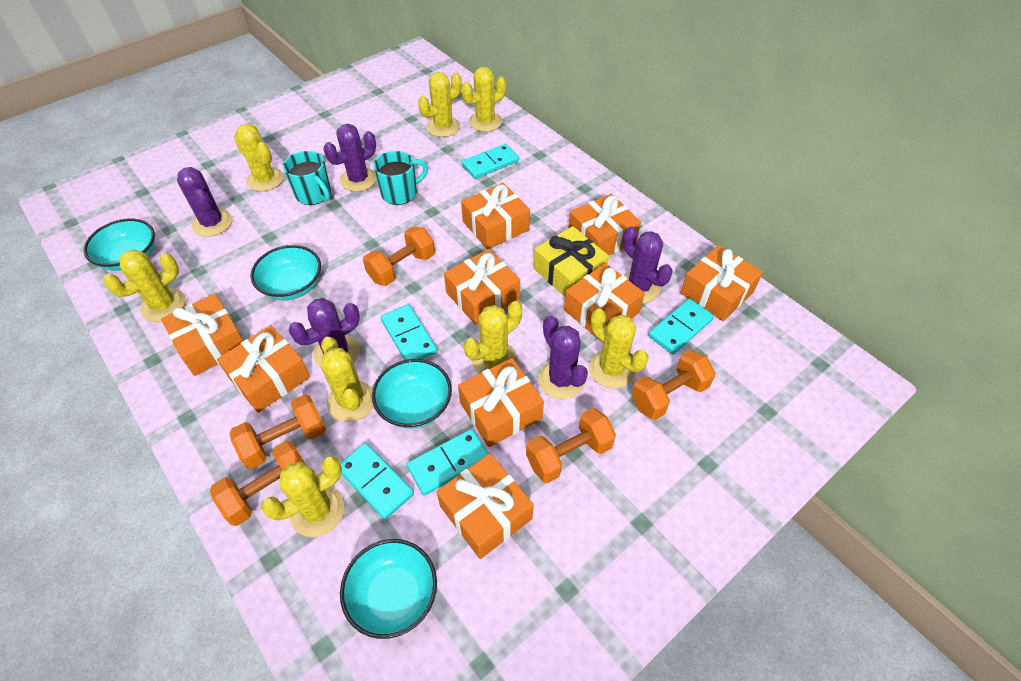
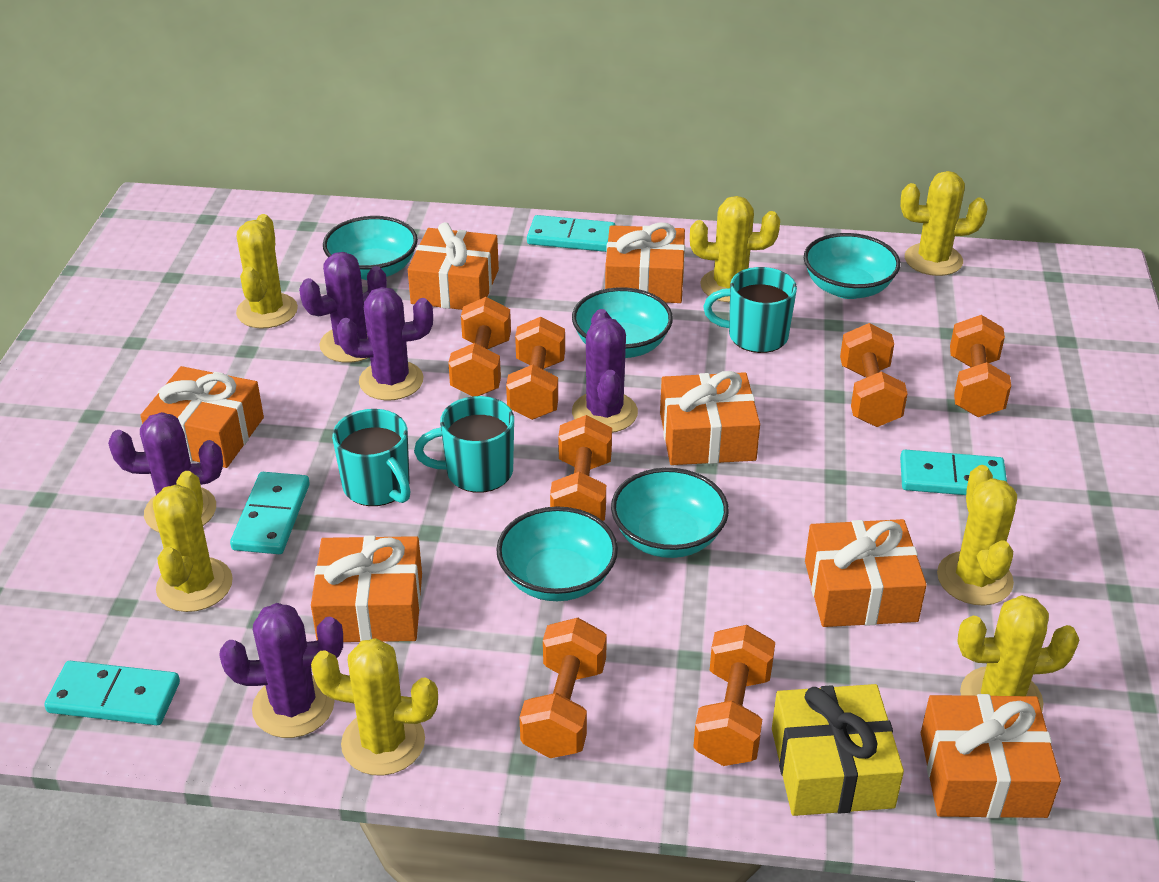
orange dumbbell: [210,441,306,526] [230,394,326,469] [363,226,435,286] [526,408,616,483] [631,350,716,420] = 5 -> [448,297,511,396] [506,317,565,420] [520,618,607,758] [550,415,612,521] [693,625,775,766] [840,323,908,427] [950,315,1011,417] = 7
orange gift: [161,294,243,376] [217,325,310,413] [437,453,534,559] [444,249,520,325] [458,358,544,447] [461,183,530,249] [564,263,645,338] [568,194,641,255] [680,245,763,321] = 9 -> [140,366,264,468] [311,536,422,642] [408,222,499,310] [605,222,685,303] [660,371,760,465] [805,519,927,627] [921,694,1061,818] = 7
turquoise bowl: [84,219,155,271] [250,245,321,300] [340,539,437,639] [372,359,452,428] = 4 -> [323,216,418,280] [496,506,618,601] [572,287,673,358] [611,468,729,558] [804,233,900,299] = 5
turquoise domino: [340,443,414,519] [381,304,437,360] [407,429,489,496] [462,144,519,179] [648,299,714,355] = 5 -> [44,661,180,725] [230,472,310,554] [527,215,615,252] [900,450,1007,495] = 4
turquoise mug: [283,151,331,205] [373,151,428,205] = 2 -> [332,409,410,506] [414,396,514,493] [703,267,797,353] = 3
yellow cactus: [103,249,186,322] [234,124,284,192] [261,456,344,537] [321,337,374,422] [418,72,462,137] [461,67,506,132] [464,301,522,374] [589,309,649,389] = 8 -> [153,471,233,612] [236,214,298,328] [311,638,438,776] [690,196,780,303] [900,171,988,276] [937,465,1017,605] [957,595,1079,711] = 7

